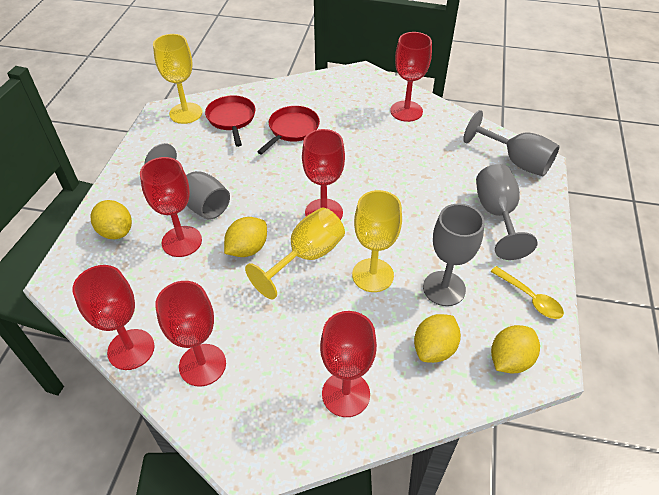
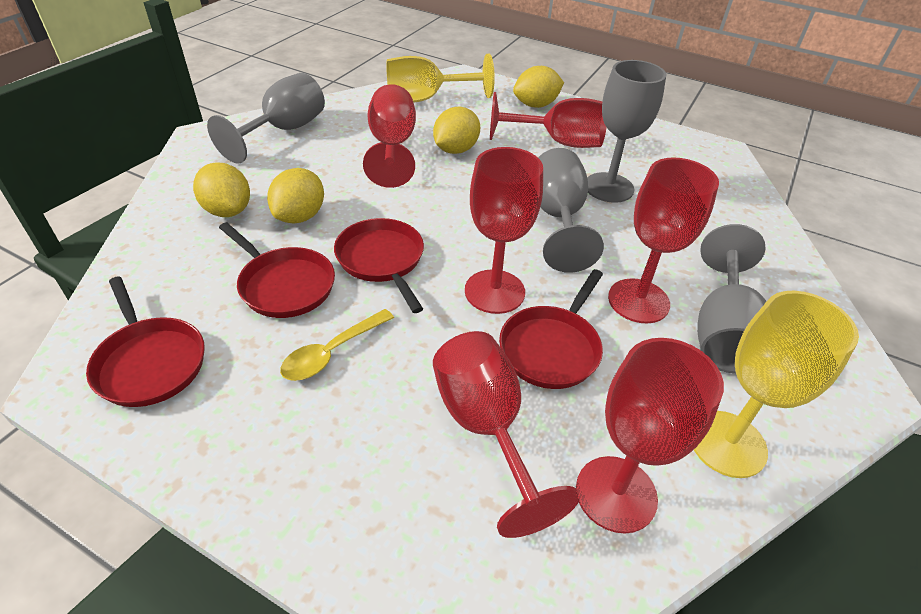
red pan: [205,95,256,147] [257,106,320,154] = 2 -> [86,276,205,407] [219,222,335,318] [334,218,424,313] [499,269,603,389] = 4
yellow goblet: [153,34,202,124] [245,208,345,299] [352,190,402,292] = 3 -> [386,54,495,103] [694,291,859,478] = 2

